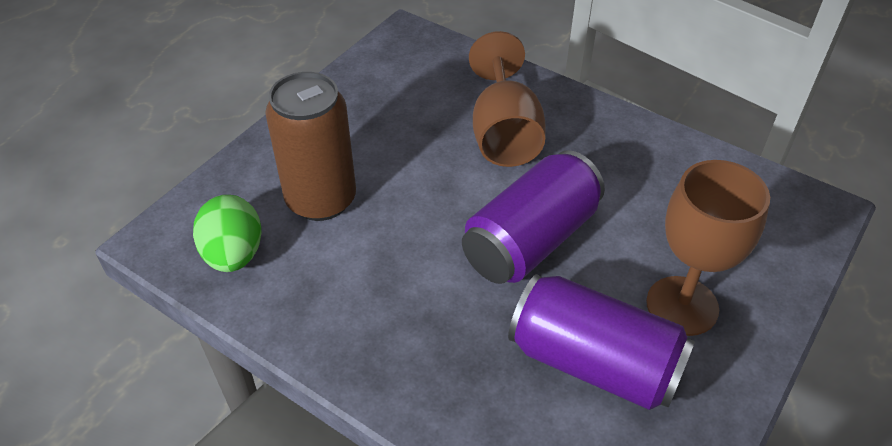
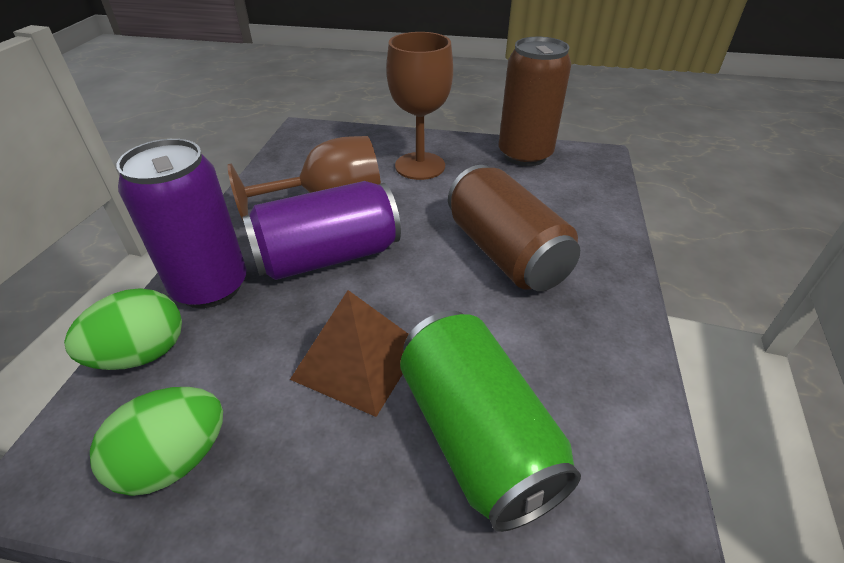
brown can: [265,72,356,221] = 1 -> [448,165,580,291] [499,37,571,166] = 2
brown pyramid: none = 0 -> [290,290,409,417] = 1
green can: none = 0 -> [400,311,581,532] = 1
green egg: [193,195,262,272] = 1 -> [64,288,182,370] [90,387,223,496] = 2

